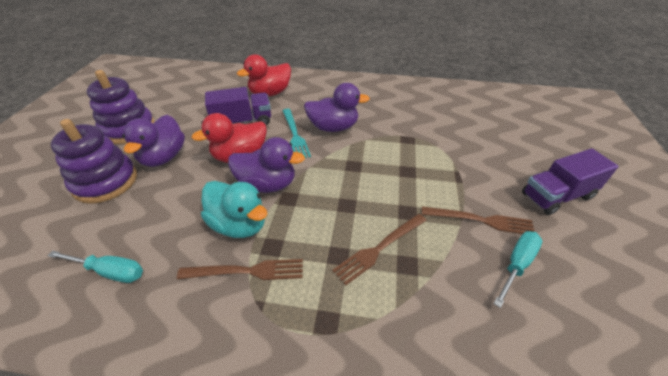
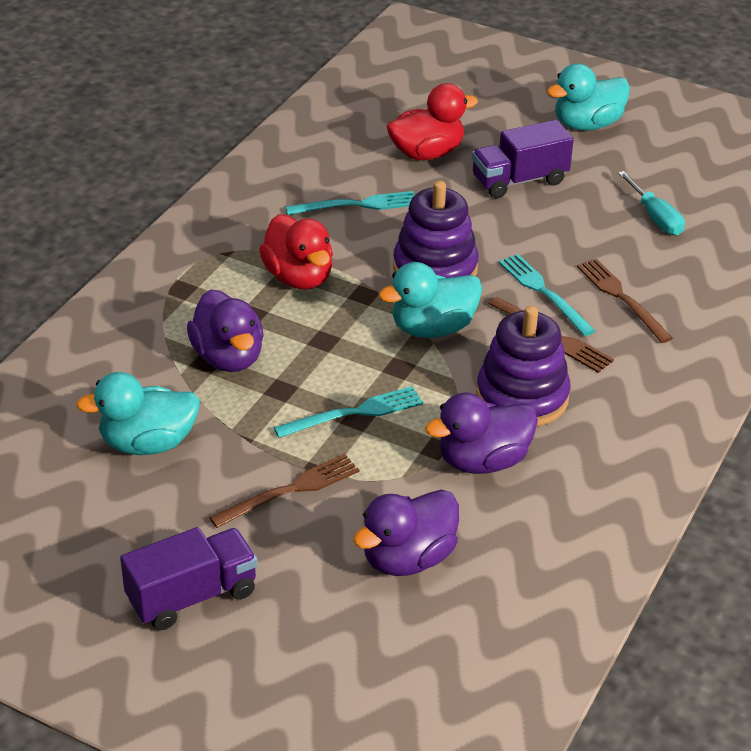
turquoise duck: [201,181,267,238] = 1 -> [76,372,200,455] [379,262,482,338] [547,64,630,131] = 3
turquoise fork: [282,109,311,158] = 1 -> [274,386,423,438] [285,191,414,215] [499,254,596,336] = 3
turquoise screwdriver: [48,251,143,283] [493,231,542,308] = 2 -> [618,171,685,235] = 1

